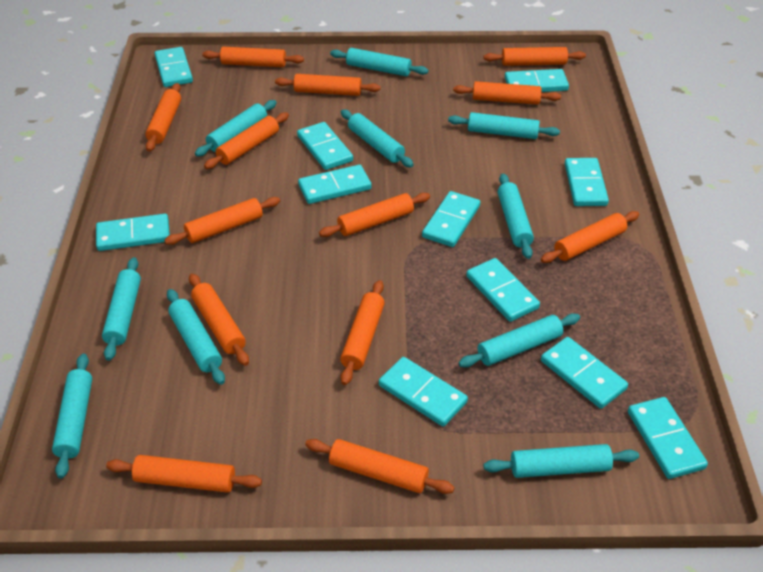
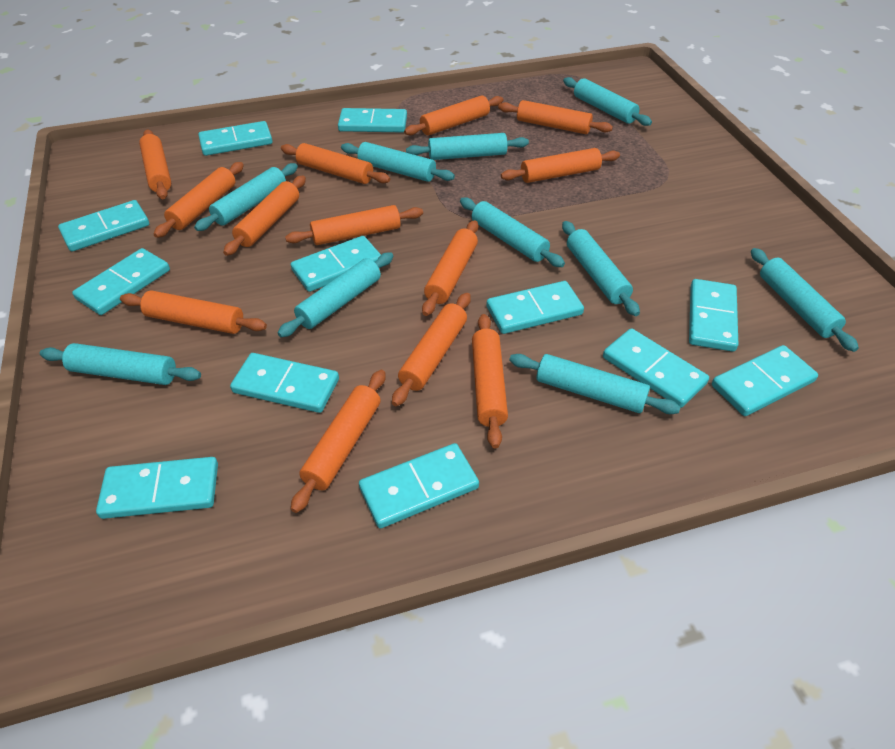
turquoise domino: [96,214,170,251] [155,47,193,87] [297,122,353,170] [298,165,372,204] [379,357,468,427] [422,191,480,247] [466,258,540,322] [505,69,569,92] [541,337,628,409] [565,158,609,206] [628,397,708,479] = 11 -> [58,200,149,251] [72,248,170,315] [96,457,218,519] [198,121,273,156] [230,353,339,413] [291,236,381,292] [338,108,407,132] [359,443,479,528] [486,281,584,334] [603,328,709,408] [689,279,738,352] [712,345,818,416] = 12

